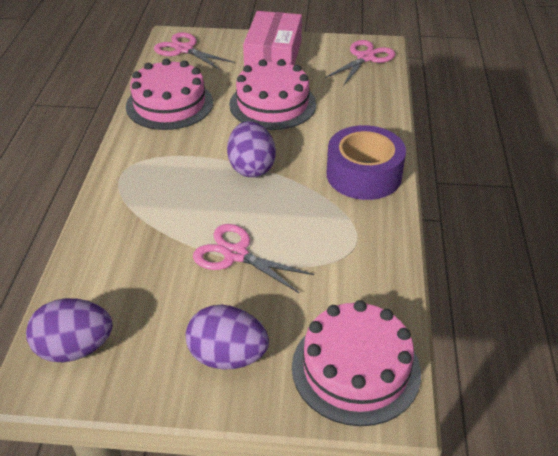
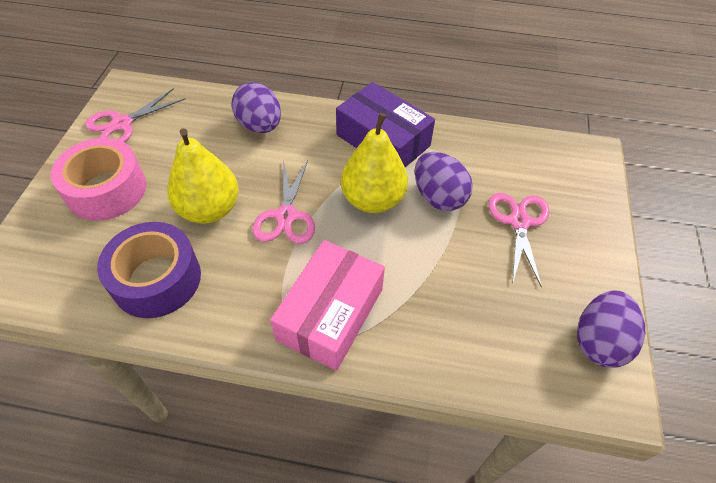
pink cake: [126,59,213,130] [229,59,316,130] [292,300,421,426] = 3 -> none = 0
pink tape: none = 0 -> [51,138,147,221] = 1
purple box: none = 0 -> [336,82,435,167] = 1
yellow pear: none = 0 -> [167,128,239,224] [341,113,408,213] = 2

